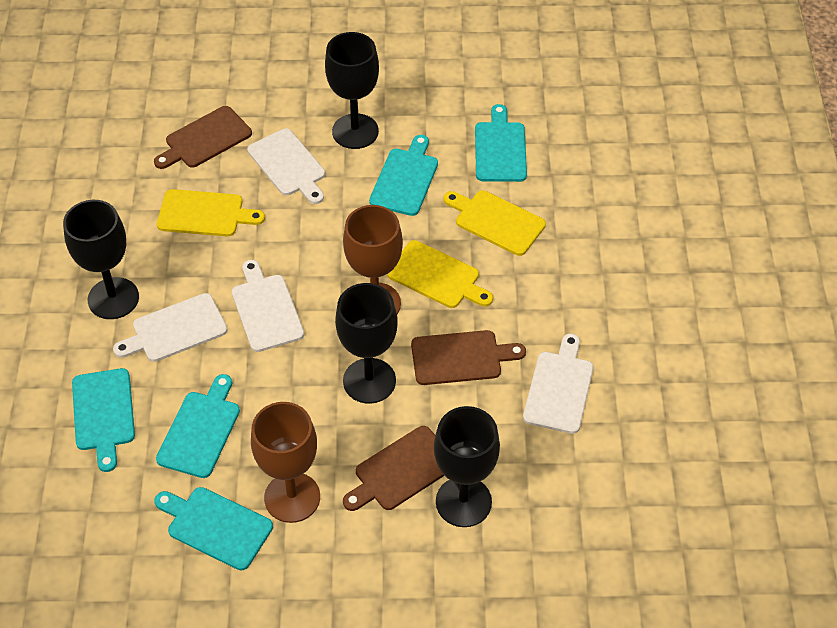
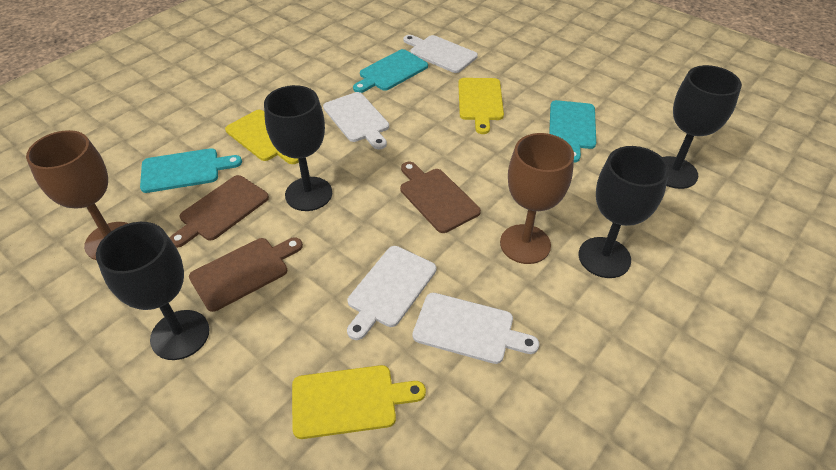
turquoise cutting board: [72,368,135,472] [154,487,273,571] [156,374,240,478] [369,135,438,216] [475,104,527,182] = 5 -> [140,148,242,193] [353,49,428,93] [549,100,596,163] = 3

